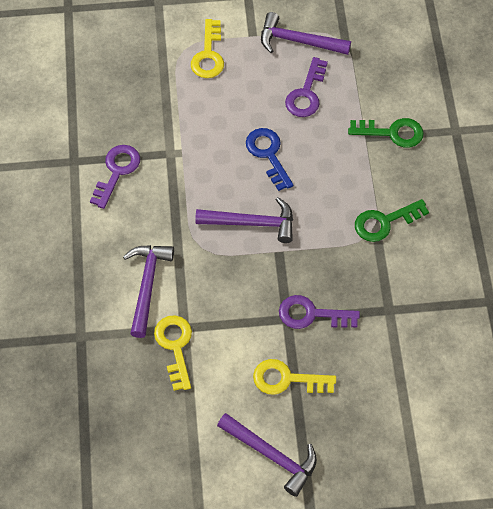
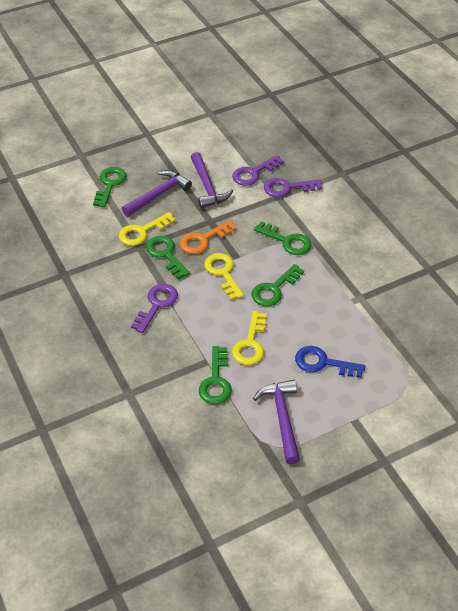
green key: [348,118,424,148] [355,199,429,242] = 2 -> [93,167,127,208] [146,236,190,279] [199,346,232,404] [251,264,304,306] [254,221,312,255] = 5
orange key: none = 0 -> [180,220,237,254] = 1
purple hammer: [123,245,174,338] [195,197,293,243] [217,413,317,497] [261,12,351,55] = 4 -> [122,170,192,217] [190,152,233,208] [253,380,300,464] = 3

